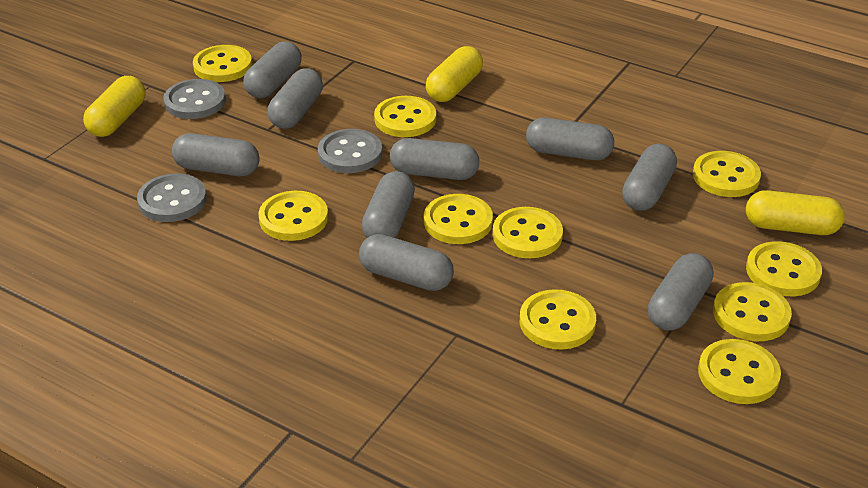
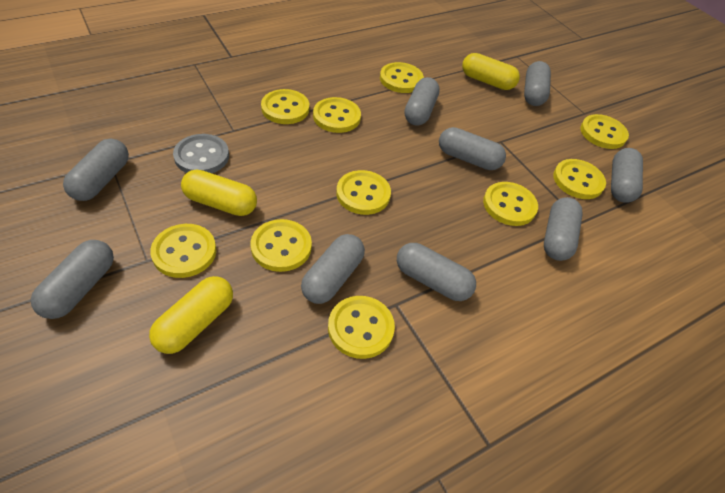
grey button: [137,173,207,222] [163,79,226,119] [318,129,382,173] = 3 -> [173,134,229,173] = 1

